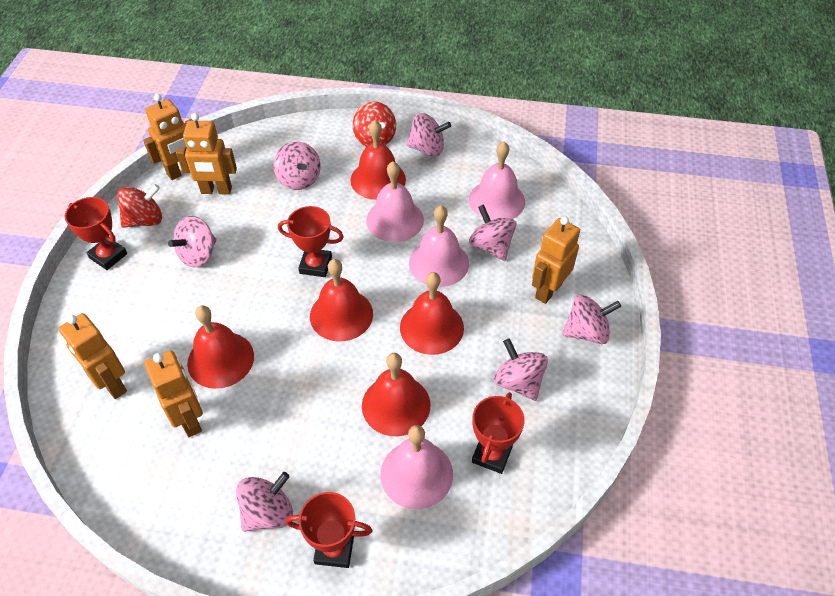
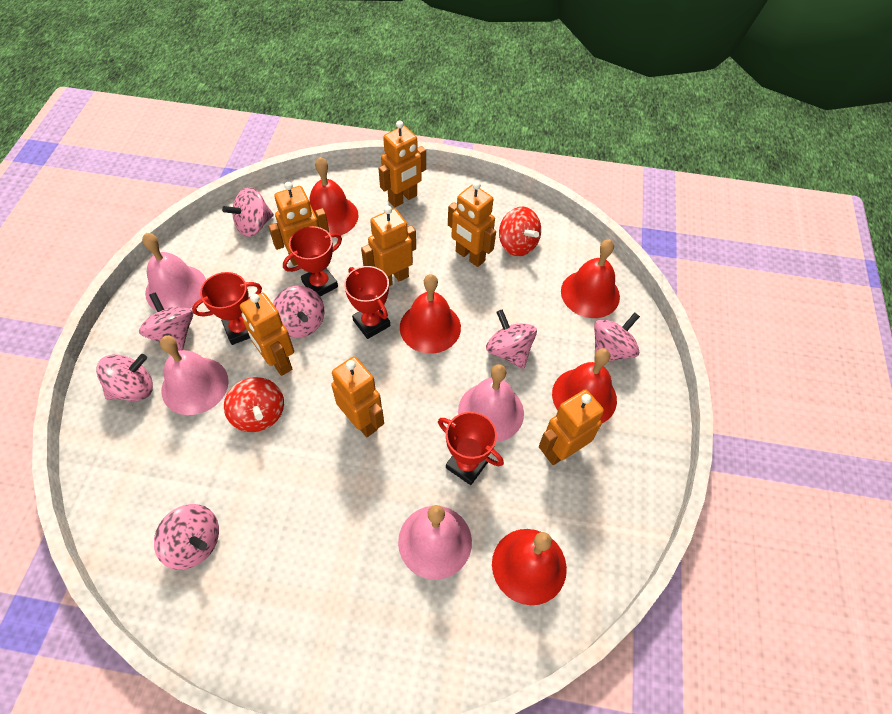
orange robot: [59,313,127,399] [143,94,193,180] [145,350,203,437] [176,113,237,194] [532,216,580,304] = 5 -> [240,293,294,376] [268,182,329,266] [331,356,384,437] [361,206,416,286] [378,120,426,208] [448,181,496,267] [539,389,604,465] = 7

